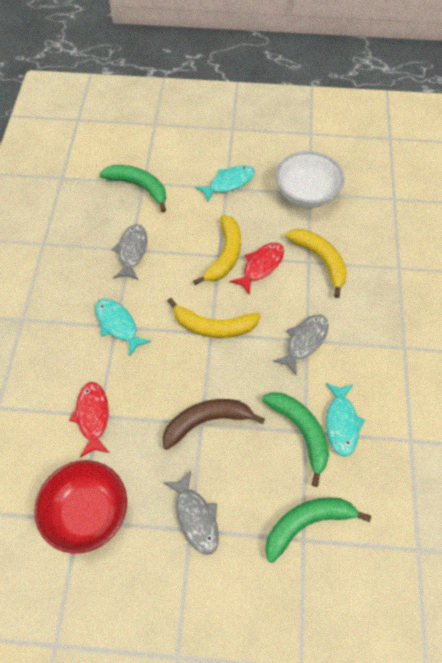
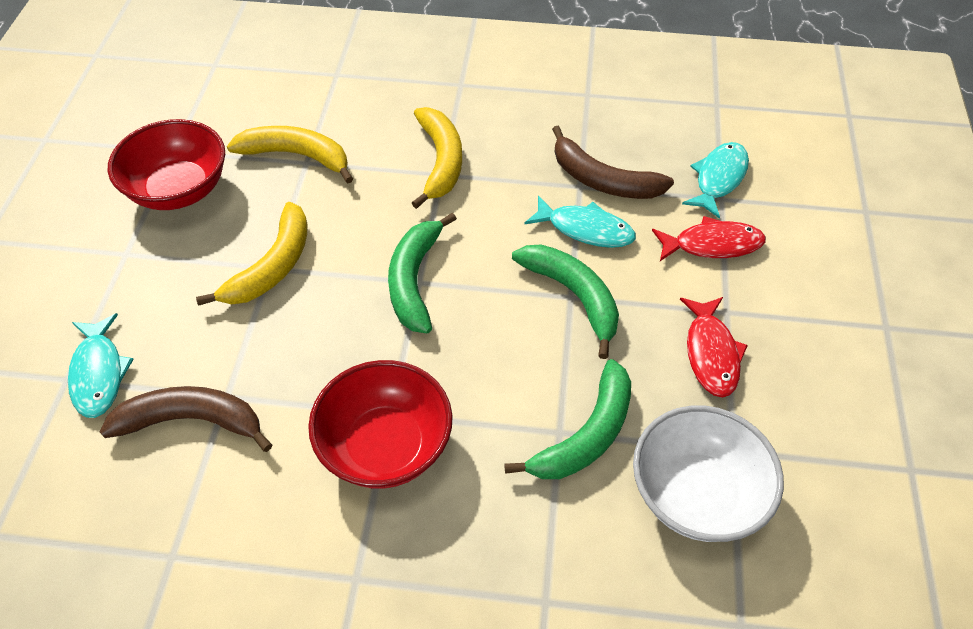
brown banana: [163,399,265,450] = 1 -> [100,386,272,452] [552,126,674,199] = 2
grey fish: [112,224,147,280] [164,471,219,555] [273,314,329,376] = 3 -> none = 0
red bowl: [34,460,127,553] = 1 -> [108,119,225,210] [308,360,453,489] = 2

